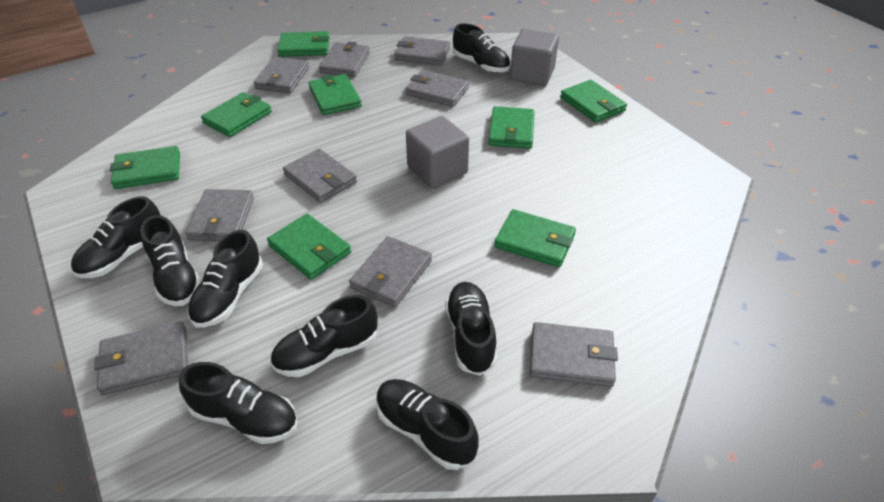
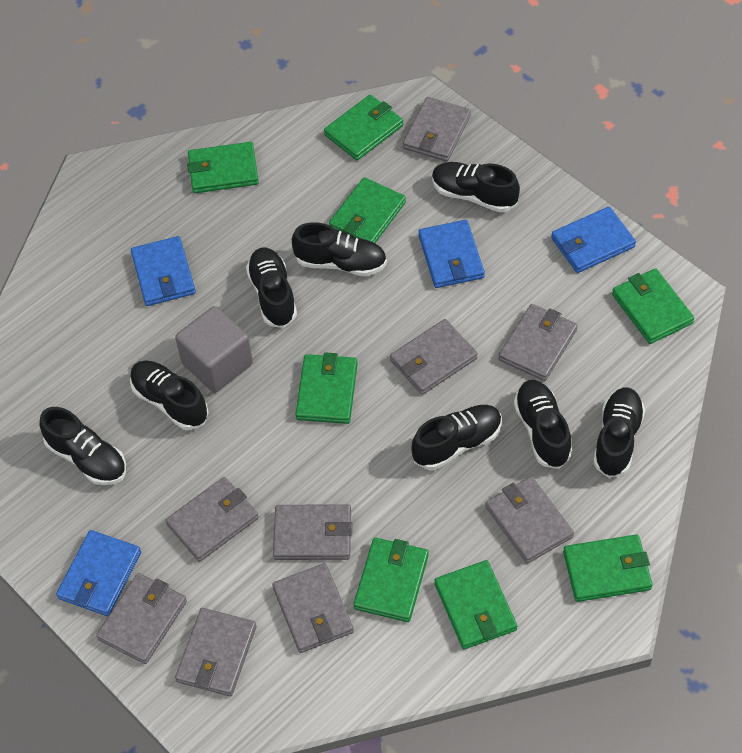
blue wallet: none = 0 -> [56,530,141,616] [131,236,196,306] [419,220,485,288] [551,207,636,273] = 4
grey cube: [406,116,469,188] [510,29,559,86] = 2 -> [175,306,253,393] = 1

